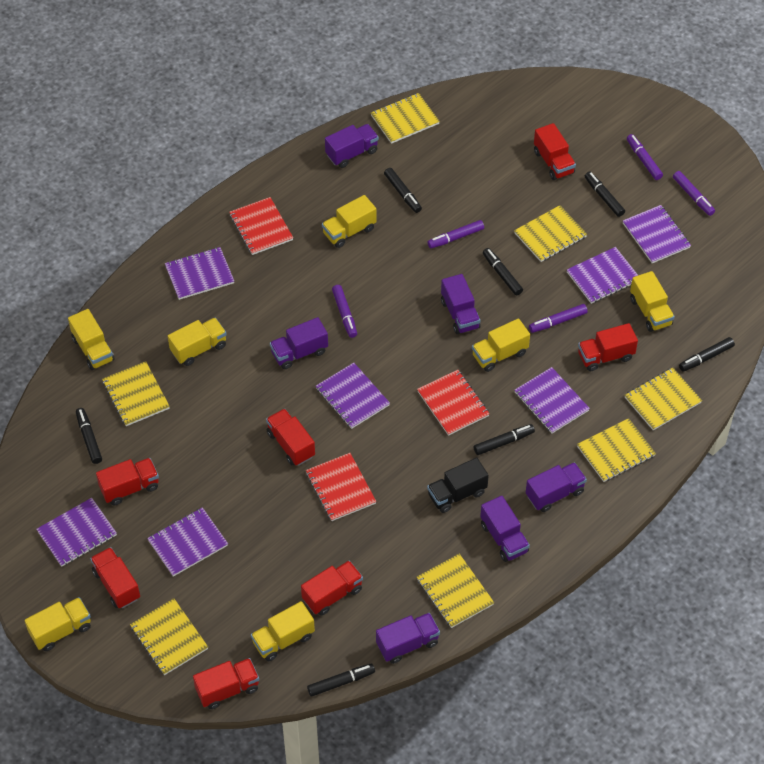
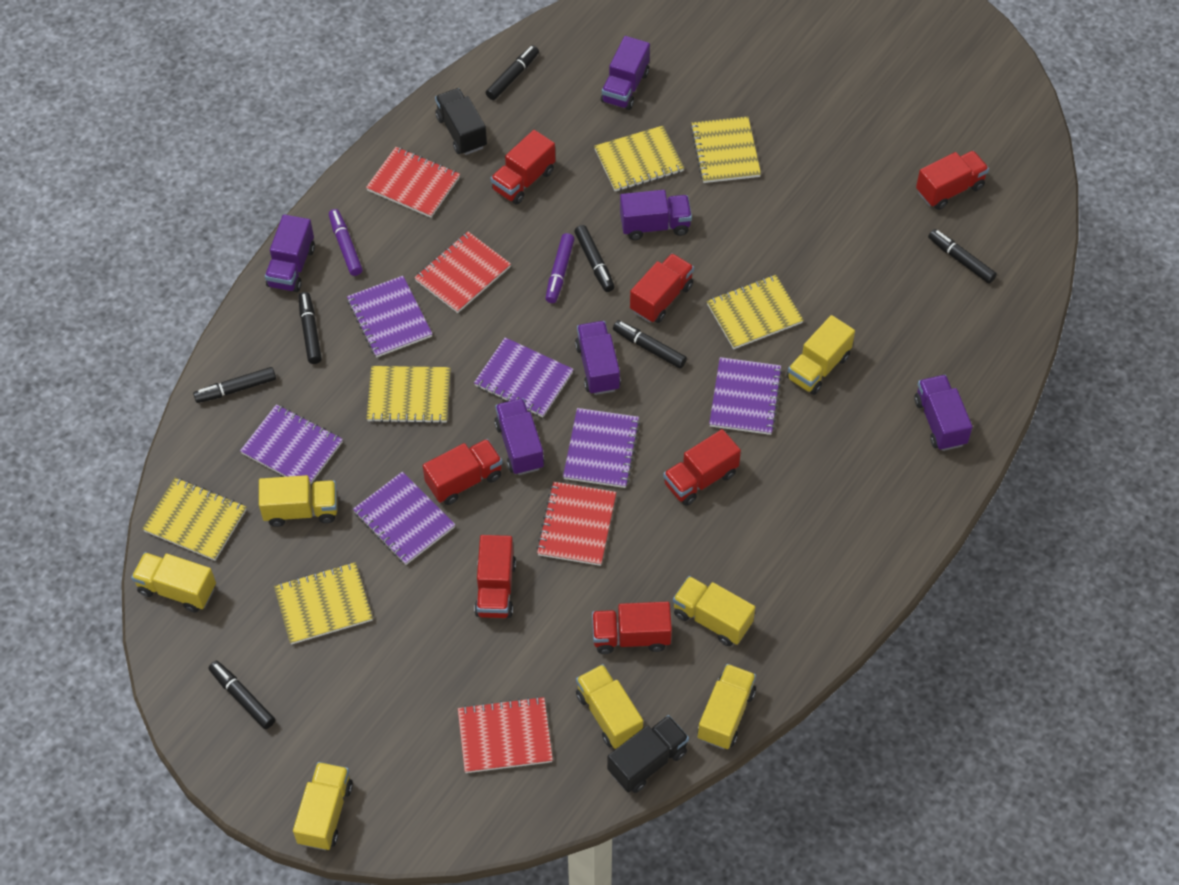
black truck: [427,457,489,513] = 1 -> [435,88,487,155] [607,715,689,793] = 2
purple marker: [332,285,357,338] [427,220,484,249] [529,304,588,333] [627,134,663,180] [673,171,715,216] = 5 -> [329,209,363,276] [545,233,574,303] = 2
purple notebook: [36,498,117,567] [147,507,228,577] [165,247,234,300] [316,363,390,429] [515,367,590,433] [567,247,638,304] [623,205,691,263] = 7 -> [240,404,343,485] [347,276,432,358] [353,471,455,565] [474,337,574,417] [563,408,640,488] [709,357,783,435] = 6
red notebook: [229,197,293,255] [306,453,376,521] [417,370,490,436] = 3 -> [366,147,460,218] [414,232,511,313] [458,697,553,773] [536,482,616,566] = 4
yellow notebook: [102,361,170,426] [130,598,208,675] [371,93,440,144] [417,554,494,628] [514,205,587,262] [577,418,656,482] [625,368,702,430] = 7 -> [142,478,246,561] [274,562,373,645] [367,366,451,424] [594,126,684,191] [690,116,761,183] [707,275,804,349] = 6

